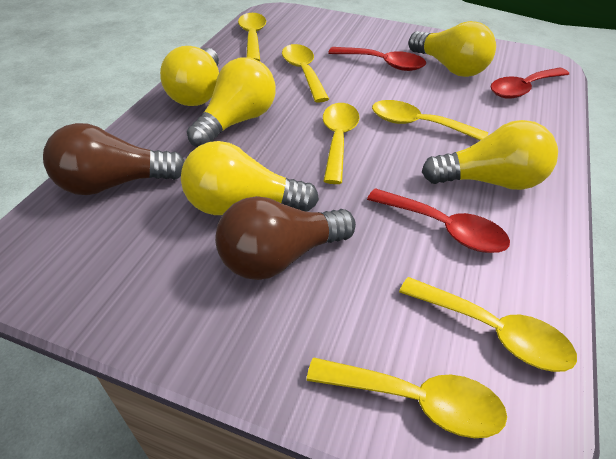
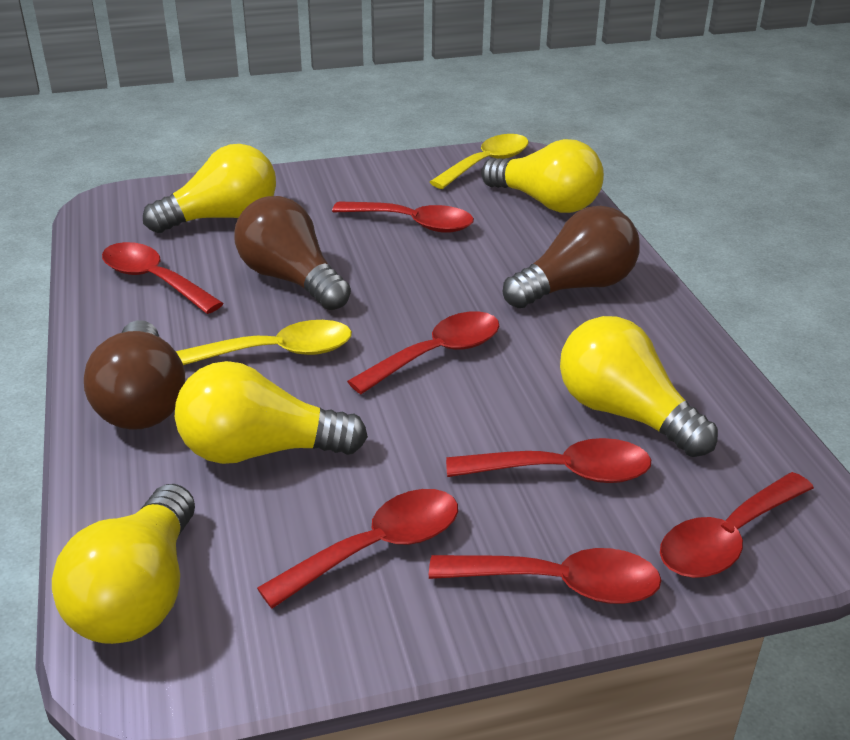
brown light bulb: [43,123,184,195] [215,196,356,280] = 2 -> [84,320,185,430] [234,196,351,310] [503,206,640,308] = 3
red spoon: [328,47,426,71] [367,188,510,253] [491,67,569,99] = 3 -> [102,242,224,314] [257,489,458,609] [332,201,474,233] [347,311,499,394] [429,548,661,604] [446,438,651,483] [660,472,814,578] = 7
yellow spoon: [238,13,266,61] [282,44,329,103] [306,357,507,438] [323,103,359,184] [372,100,488,140] [399,277,577,372] = 6 -> [176,320,352,365] [430,134,529,189] = 2

